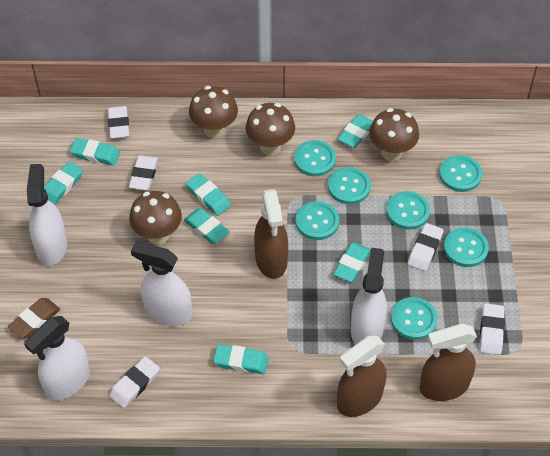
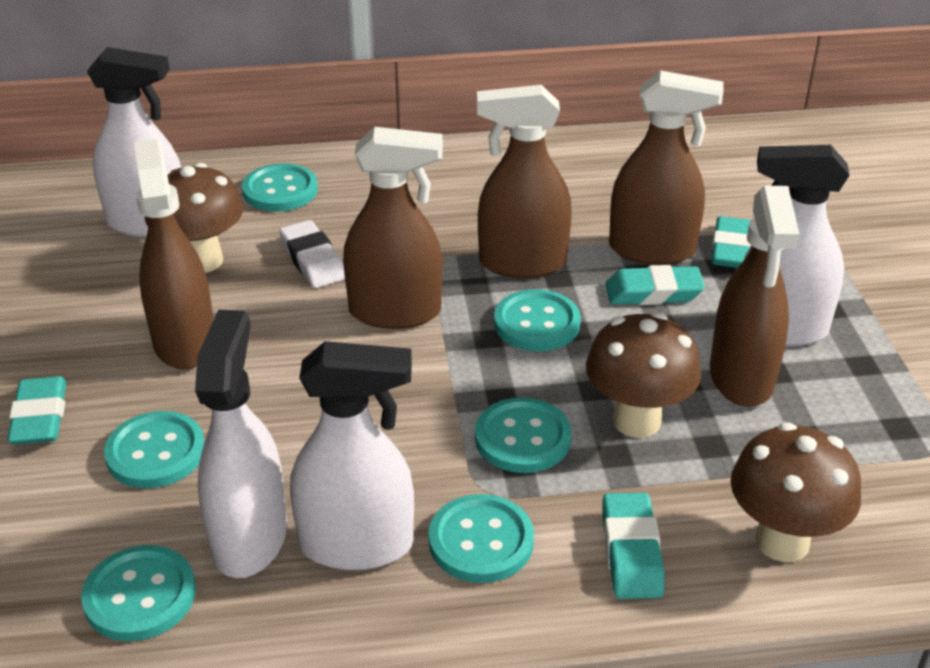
brown eraser: [8,298,60,338] = 1 -> none = 0
brown mushroom: [129,191,182,245] [189,86,238,138] [246,103,295,155] [369,108,419,161] = 4 -> [145,163,243,273] [586,312,701,438] [731,422,861,562] = 3
brown spray bottle: [254,189,288,279] [337,336,386,417] [419,323,477,401] = 3 -> [134,139,213,370] [343,127,443,329] [477,85,572,278] [609,70,724,265] [710,186,800,407] = 5
turquoise button: [294,140,336,176] [296,201,339,240] [328,167,371,204] [386,191,430,230] [391,297,438,340] [439,155,482,192] [444,227,489,267] = 7 -> [81,545,196,641] [104,411,204,488] [242,163,318,212] [428,494,534,583] [475,397,571,473] [494,289,581,351] = 6
turquoise eraser: [44,162,83,205] [70,138,120,166] [184,208,230,244] [186,173,231,216] [213,344,269,374] [333,242,371,282] [338,114,373,148] = 7 -> [7,376,67,445] [602,493,665,599] [605,265,705,305] [711,216,751,268] = 4
white eraser: [108,106,129,139] [109,356,160,408] [129,155,158,190] [408,223,443,271] [480,303,505,355] = 5 -> [279,220,345,288] = 1

